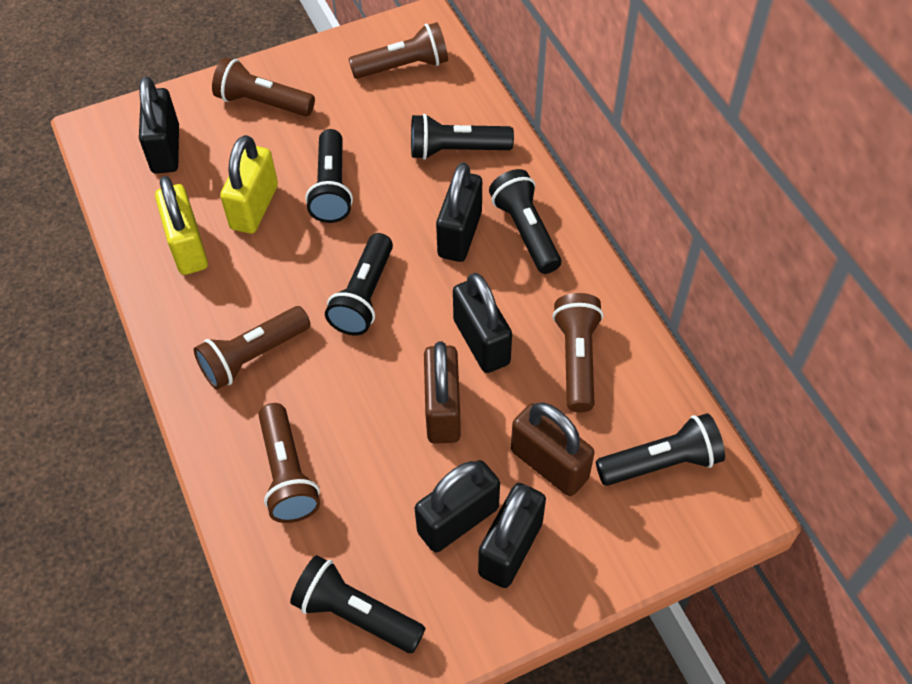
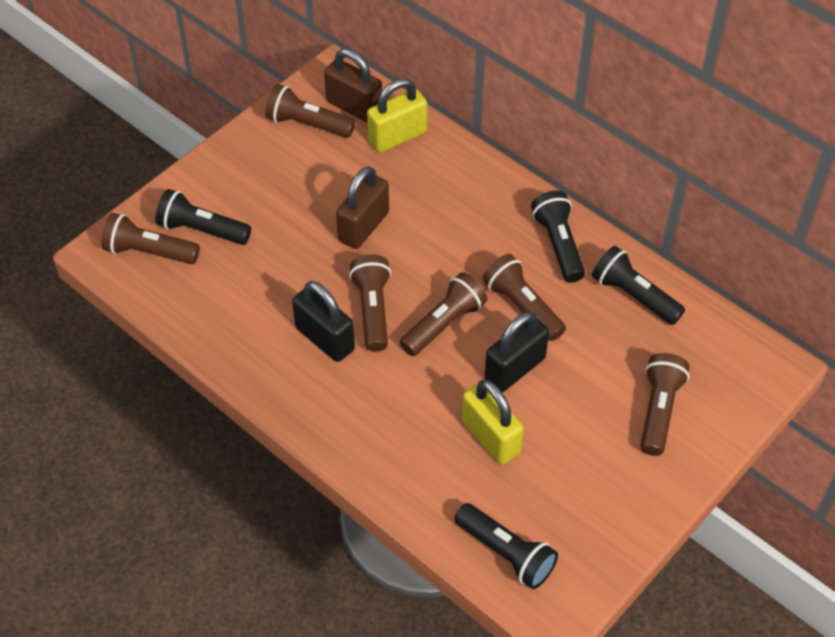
black flashlight: [290,555,426,653] [306,129,353,223] [325,233,393,335] [411,114,514,160] [489,169,561,274] [596,413,725,486] = 6 -> [155,189,251,245] [454,503,558,589] [531,191,585,283] [592,246,685,325] = 4
black padlock: [139,77,179,174] [415,460,500,553] [436,162,482,262] [453,273,512,373] [478,483,546,588] = 5 -> [292,281,355,362] [485,312,549,392] = 2
brown flashlight: [194,306,310,390] [212,57,315,116] [259,403,320,523] [349,22,448,79] [552,293,603,412] = 5 -> [101,213,200,264] [265,84,355,138] [349,254,391,352] [400,272,488,356] [483,254,566,341] [640,353,690,456] = 6

